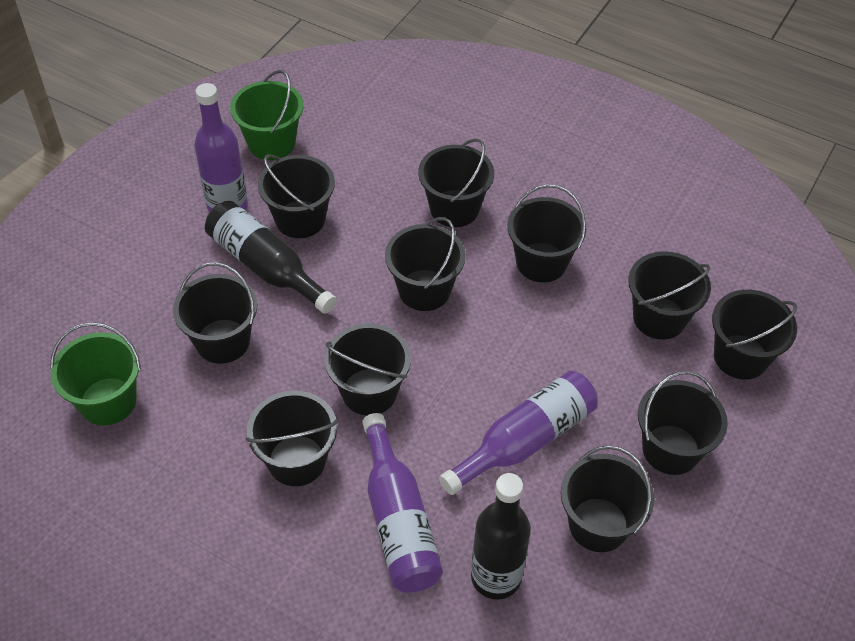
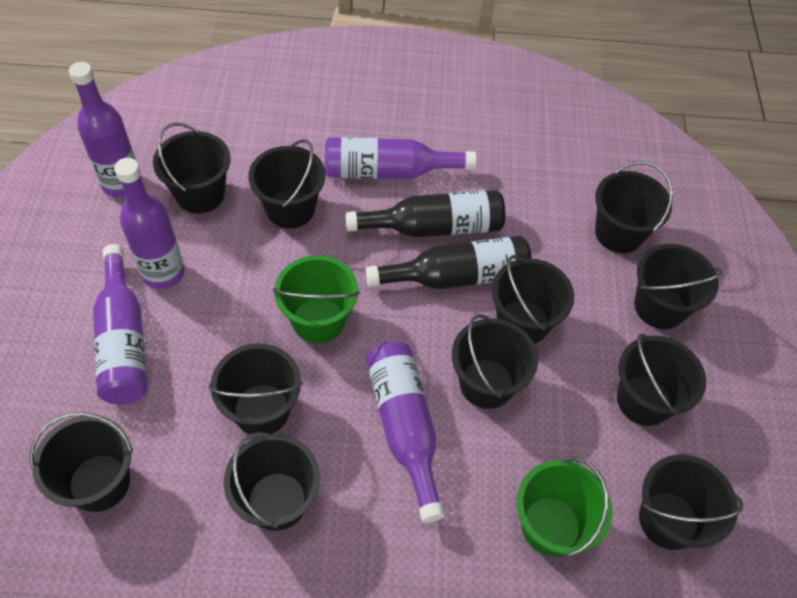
purple bottle: [194,83,248,212] [362,413,443,593] [439,371,598,495] = 3 -> [69,62,142,197] [93,244,147,404] [114,158,185,289] [325,137,476,179] [366,341,445,523] = 5

